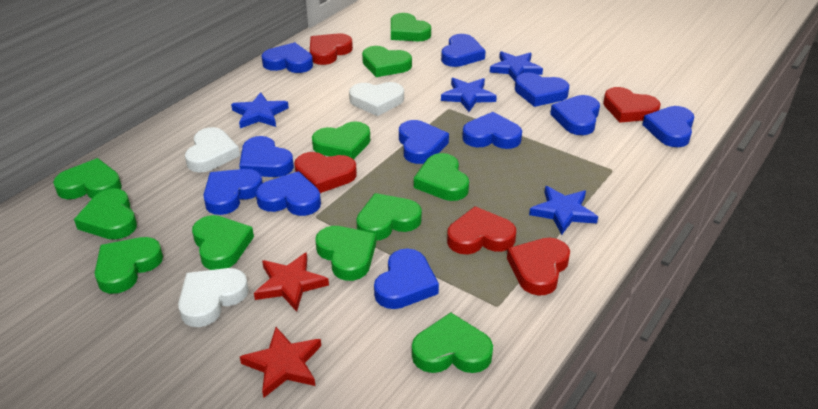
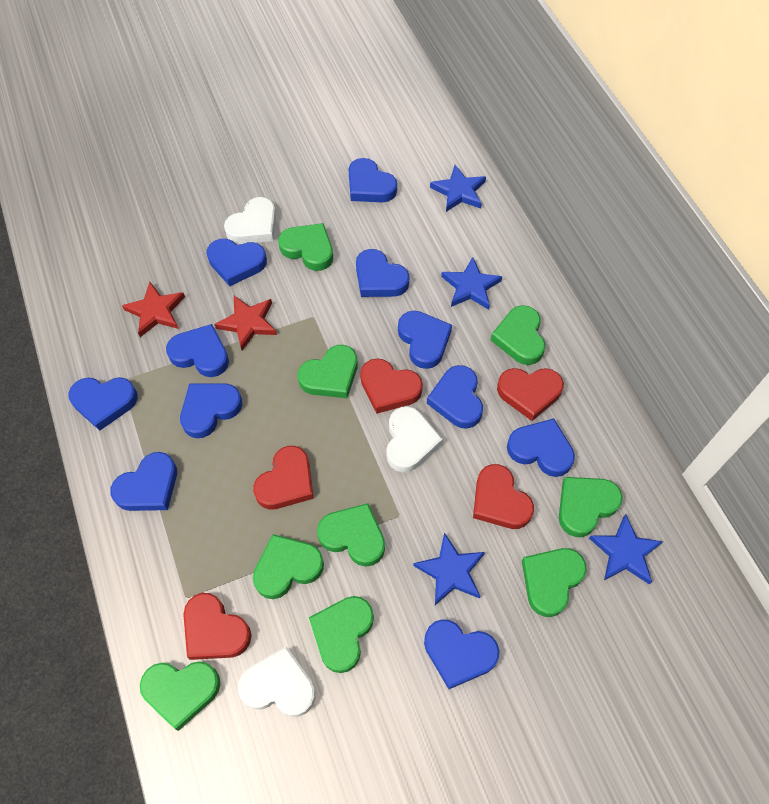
green heart: [53,158,122,199] [74,188,137,240] [95,237,163,294] [192,215,254,270] [312,121,370,159] [315,226,376,281] [356,193,422,241] [362,46,412,77] [391,13,431,41] [412,313,493,373] [414,153,469,201] = 11 -> [140,661,220,731] [253,534,324,599] [278,223,333,271] [298,345,358,398] [309,596,374,673] [317,503,385,567] [491,305,545,365] [522,548,587,617] [559,477,623,537] = 9

